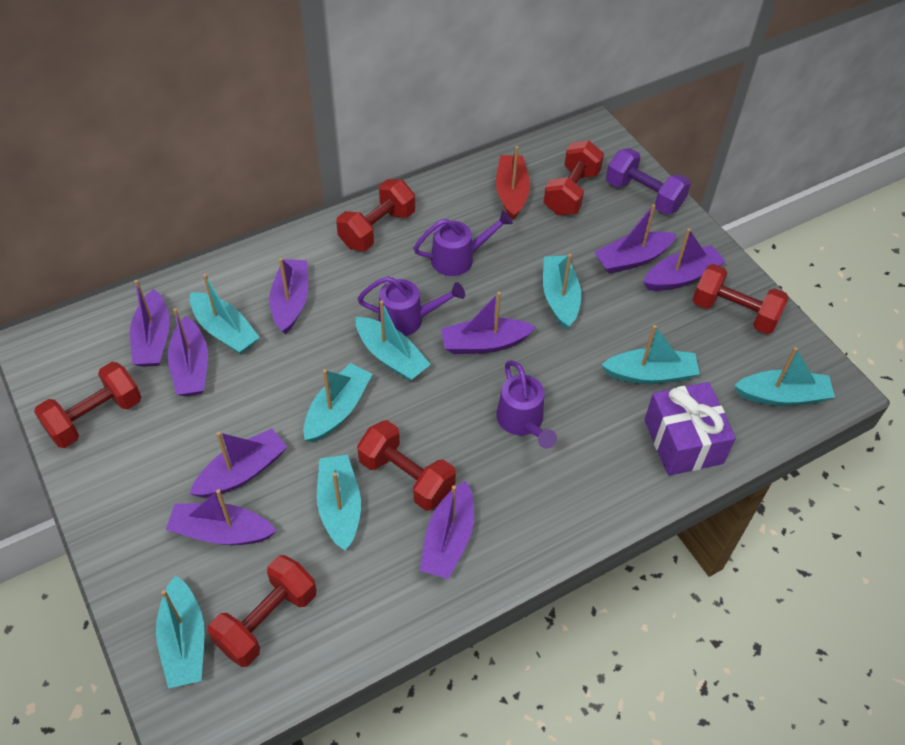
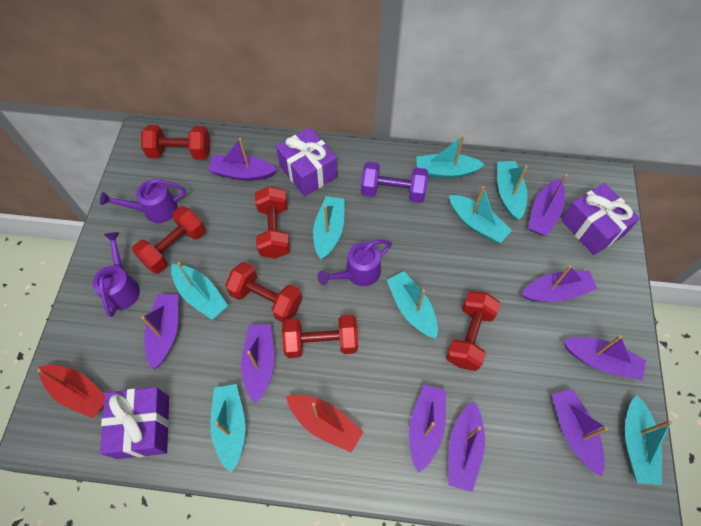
purple gift: [644,382,736,476] = 1 -> [100,387,169,459] [276,128,337,196] [561,183,640,255] = 3
red boat: [496,146,530,220] = 1 -> [37,365,105,418] [286,394,363,452] = 2

